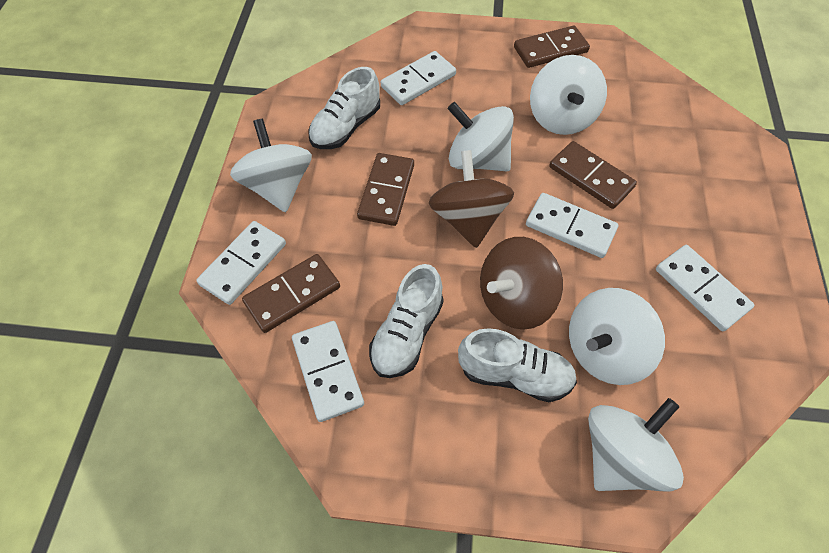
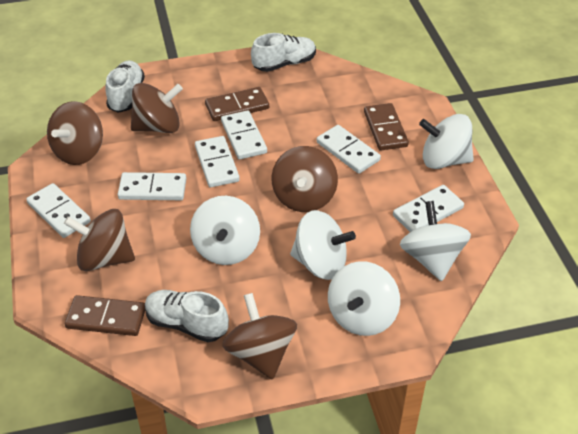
brown domino: [242,254,340,333] [357,153,414,226] [514,26,590,68] [549,141,637,209] = 4 -> [65,295,145,336] [205,87,269,121] [364,103,409,150] = 3
brown spinning top: [429,150,514,248] [480,237,563,330] = 2 -> [47,101,103,165] [64,209,135,271] [131,83,183,133] [222,293,297,380] [272,146,338,212] = 5
white domino: [196,221,286,305] [292,321,364,422] [381,51,456,105] [526,193,618,258] [656,245,755,332] = 5 -> [26,183,91,238] [118,172,186,200] [195,136,240,187] [221,110,267,159] [317,125,381,174] [393,185,464,232] = 6

